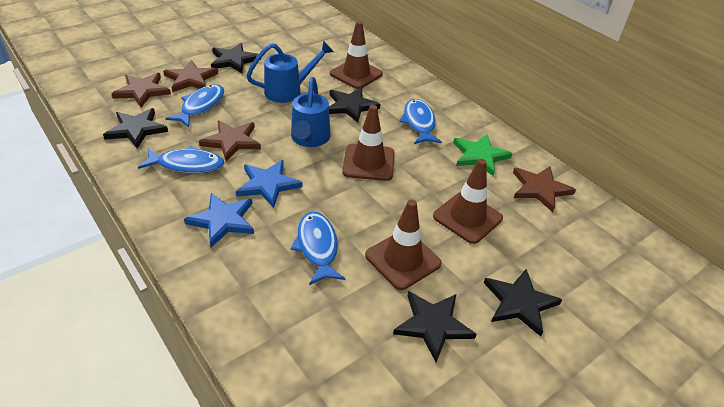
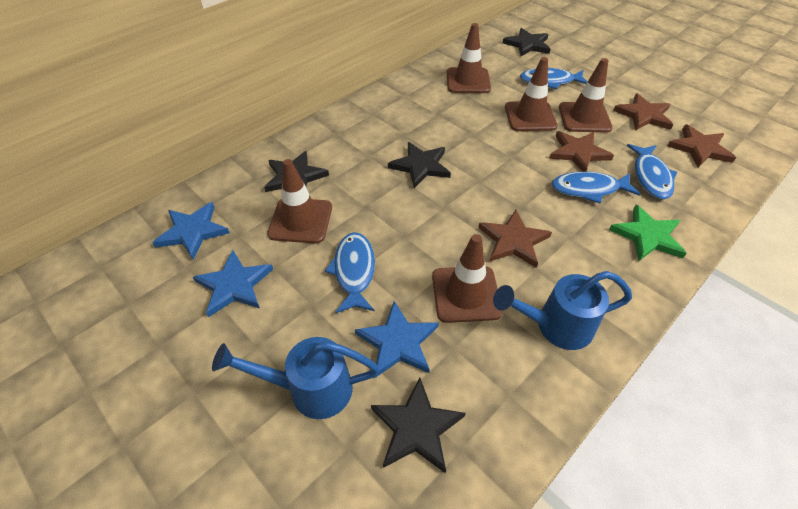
black star: [103,108,168,149] [211,43,261,73] [329,87,380,123] [393,291,477,362] [484,269,562,336] = 5 -> [264,151,329,192] [371,378,466,473] [388,142,451,188] [503,28,551,56] = 4
blue star: [184,193,254,247] [236,160,302,208] = 2 -> [152,202,230,259] [193,250,273,317] [355,301,439,378] = 3
brown traffic cone: [330,21,383,89] [342,105,394,181] [365,200,442,290] [433,159,503,244] = 4 -> [267,159,332,243] [432,234,503,323] [447,23,491,93] [505,57,558,131] [559,58,613,133] = 5

